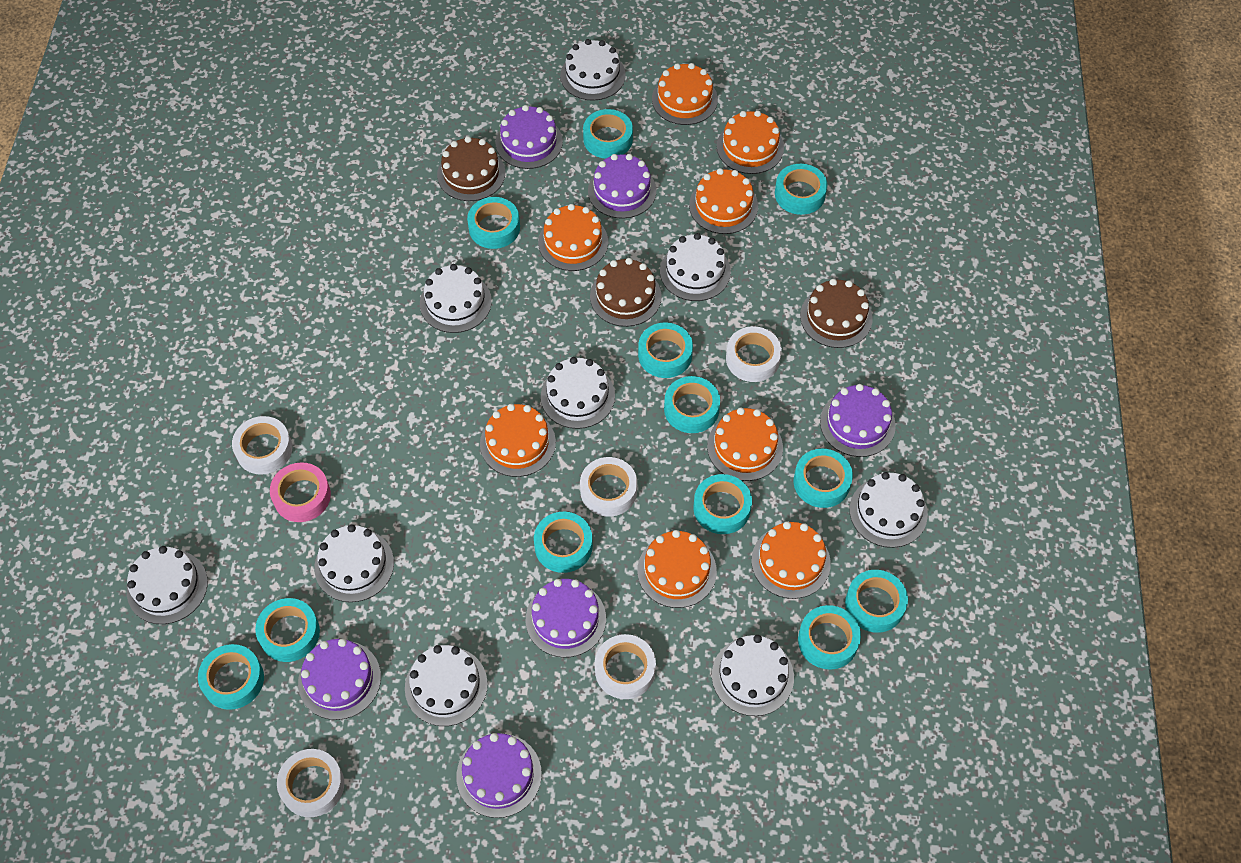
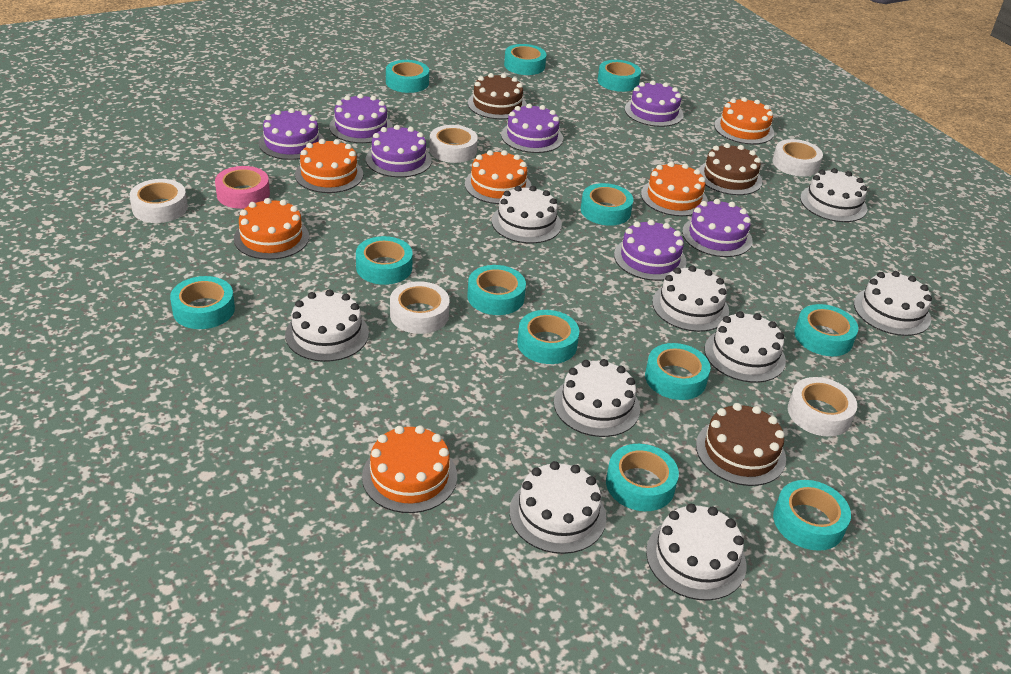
orange cake: [480,404,556,477] [538,204,608,271] [637,530,717,608] [652,63,718,125] [689,168,758,234] [707,408,783,481] [717,111,784,174] [751,521,831,599] = 8 -> [234,198,309,260] [295,139,363,193] [362,425,457,513] [465,150,532,204] [641,162,708,216] [714,97,774,144] = 6
purple cake: [298,638,381,720] [456,733,542,818] [496,105,563,169] [526,579,606,657] [588,154,656,219] [820,384,896,457] = 6 -> [258,108,324,160] [329,94,393,143] [366,125,432,177] [501,104,563,153] [614,219,687,281] [625,80,684,127] [682,199,752,257] = 7

